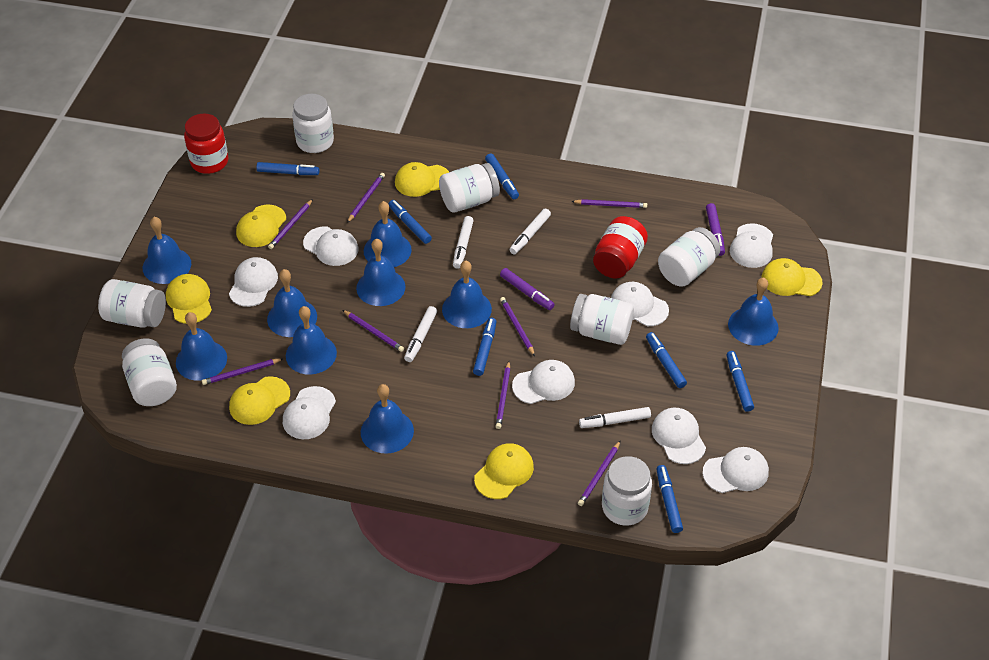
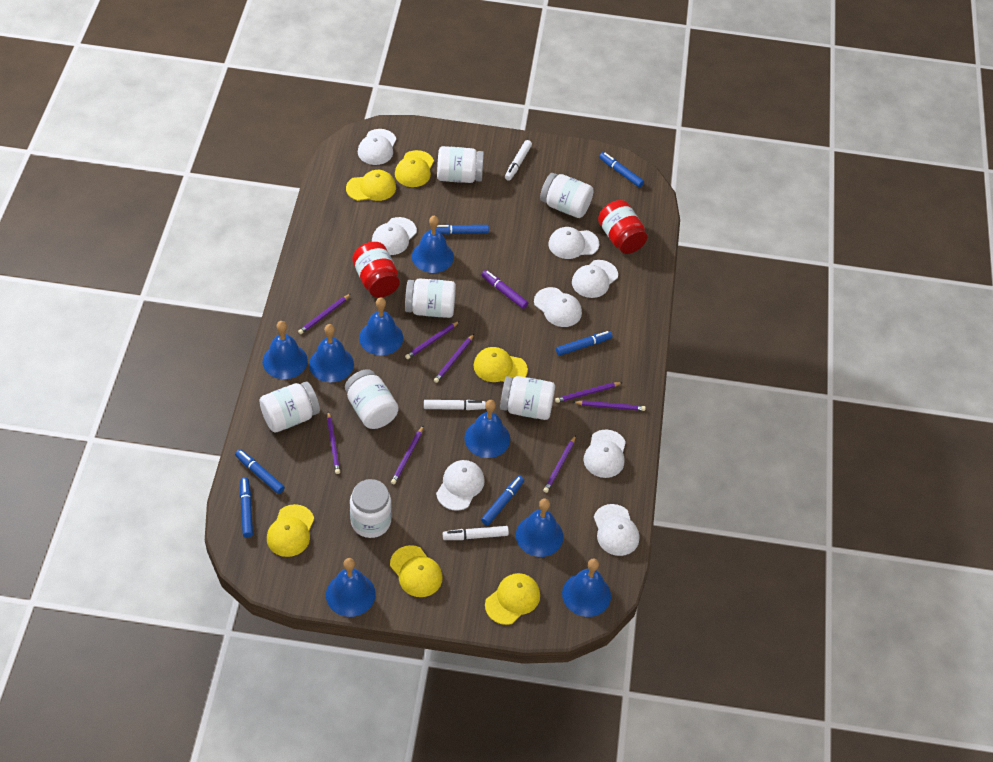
blue bell: [143,217,191,284] [176,312,227,381] [267,269,317,337] [286,306,337,375] [356,239,405,306] [361,384,414,454] [364,201,412,267] [442,261,492,328] [728,278,779,346] = 9 -> [263,321,308,379] [309,324,354,382] [326,558,376,617] [359,297,403,356] [412,216,454,273] [465,400,510,458] [516,499,563,557] [562,559,611,617] = 8
blue marker: [256,162,320,175] [389,200,432,244] [473,318,497,376] [485,153,519,199] [646,332,687,388] [657,465,683,533] [727,351,754,412] = 7 -> [235,449,285,494] [240,477,253,537] [436,225,489,235] [481,475,524,526] [556,331,612,356] [599,152,644,187] = 6
purple marker: [500,268,555,310] [706,203,725,256] = 2 -> [481,270,528,309] = 1
white marker: [404,306,437,362] [453,216,474,269] [509,208,551,254] [579,407,651,428] = 4 -> [424,400,486,410] [443,526,509,540] [505,140,532,181] = 3

